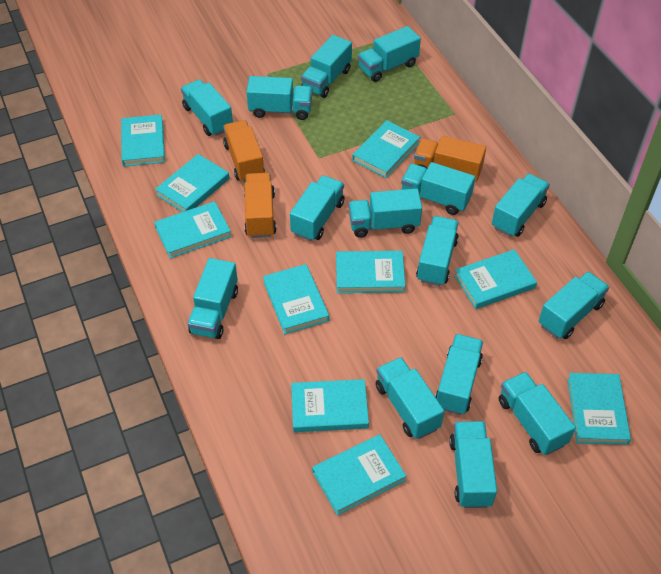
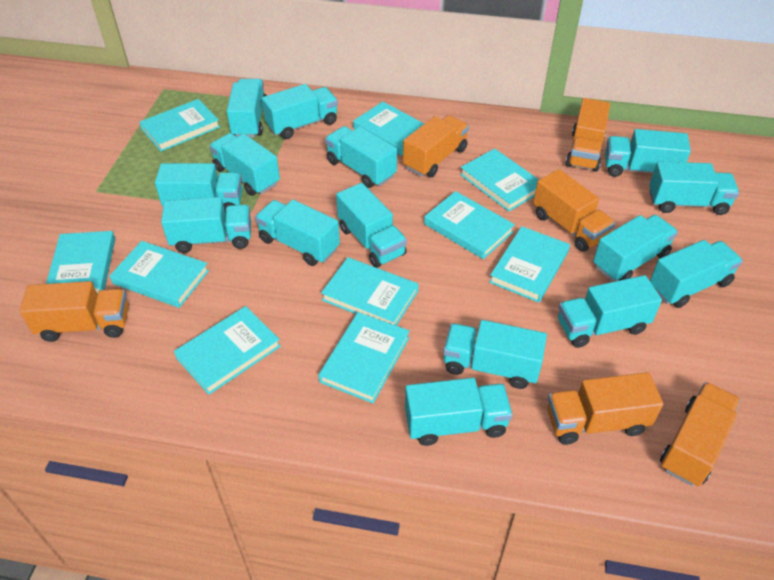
orange truck: [223,120,265,182] [244,173,276,238] [414,136,486,182] = 3 -> [20,281,129,342] [403,115,469,177] [533,169,615,252] [547,372,663,445] [566,98,610,172] [660,382,741,486] = 6

